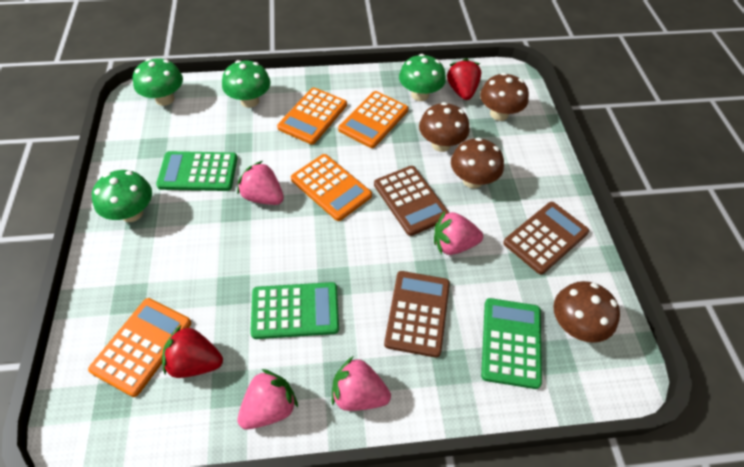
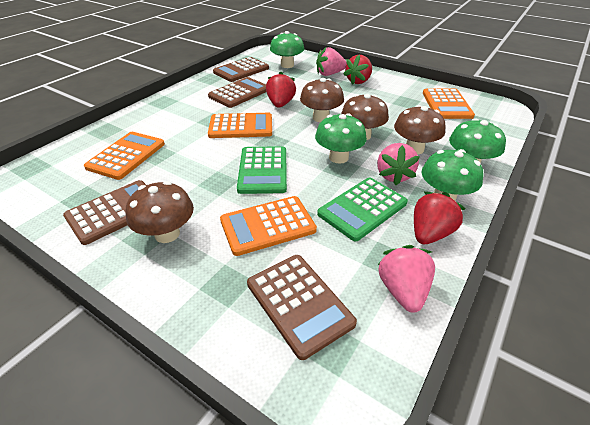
brown calculator: [374,166,449,236] [384,271,450,358] [503,202,589,275] = 3 -> [63,180,146,245] [208,77,266,108] [213,57,269,82] [247,255,357,360] = 4
green calculator: [156,151,238,191] [250,282,339,339] [481,298,542,389] = 3 -> [237,146,287,194] [317,178,408,242] = 2
pink strawberry: [238,161,284,205] [238,369,298,430] [332,357,391,411] [434,211,483,255] = 4 -> [316,47,347,76] [377,143,420,185] [378,245,435,313] = 3
red strawberry: [162,325,223,378] [447,58,481,100] = 2 -> [266,71,296,108] [343,55,372,85] [414,192,466,244] = 3

